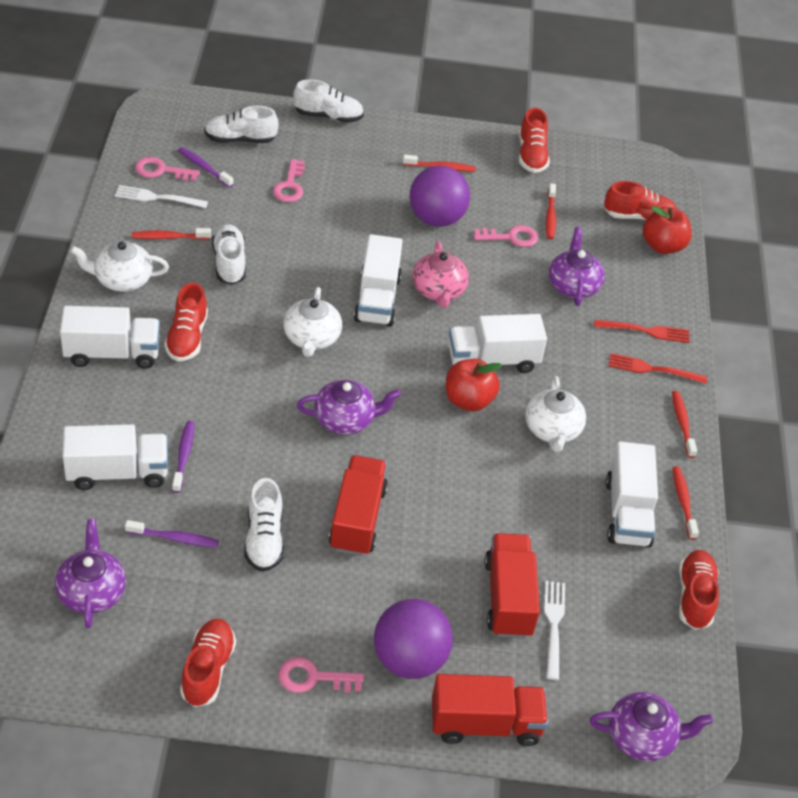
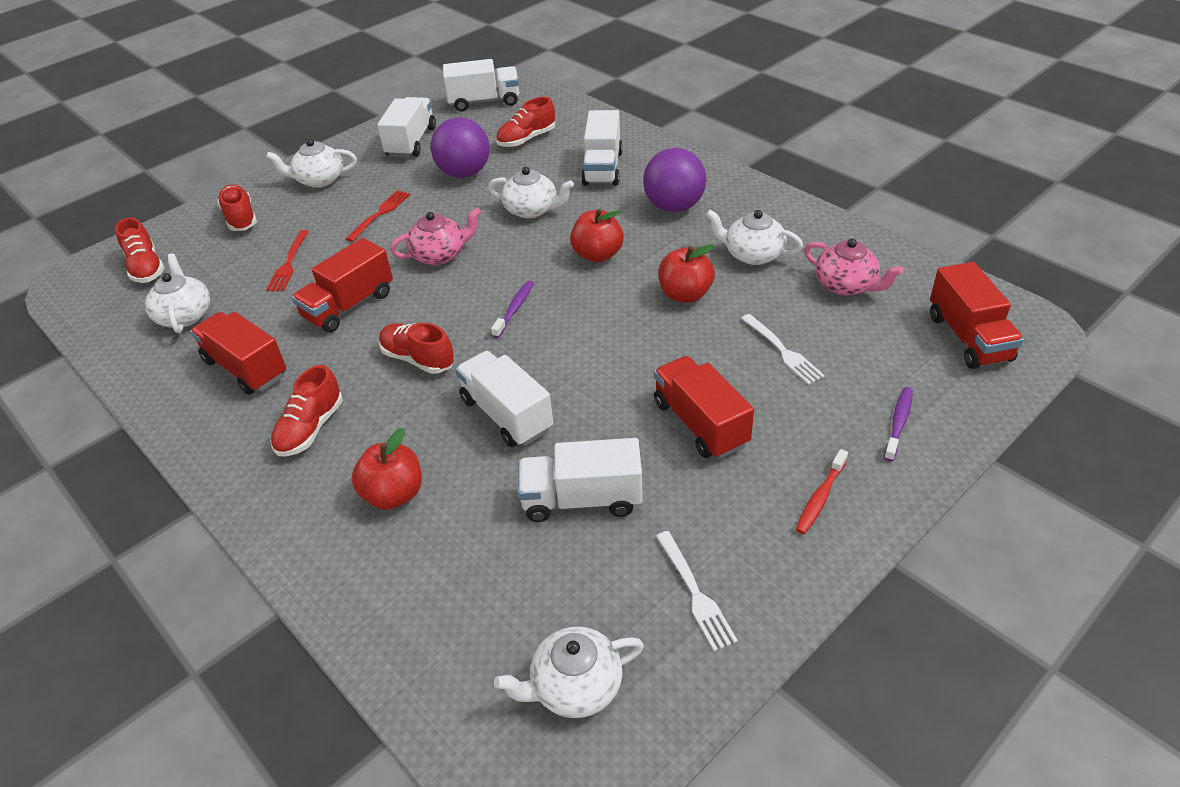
pink key: [135,157,200,181] [273,159,305,202] [278,657,364,693] [474,225,538,247] = 4 -> none = 0
pink teapot: [412,241,469,308] = 1 -> [390,208,481,265] [804,239,903,296] = 2
purple teapot: [55,519,126,628] [297,380,401,435] [549,227,605,306] [590,692,713,762] = 4 -> none = 0
purple toothbrush: [125,520,219,548] [172,421,194,493] [178,147,233,187] = 3 -> [491,281,534,338] [884,387,913,461] = 2
red apple: [446,359,502,411] [643,206,692,254] = 2 -> [352,428,422,510] [570,209,624,263] [658,244,715,303] = 3
red toothbrush: [132,228,211,240] [403,155,476,172] [546,183,556,240] [672,391,697,458] [673,466,699,540] = 5 -> [795,449,848,534] = 1
red truck: [329,455,388,556] [432,674,548,746] [485,533,540,638] = 3 -> [191,312,286,395] [292,238,393,333] [654,356,754,459] [930,262,1024,369] = 4
white shoe: [204,106,279,143] [212,224,246,285] [244,478,284,572] [293,79,364,123] = 4 -> none = 0
white teapot: [70,241,169,292] [283,287,342,357] [525,376,586,452] = 3 -> [145,253,210,333] [266,139,357,188] [488,167,574,219] [494,627,644,718] [706,210,803,265] = 5

